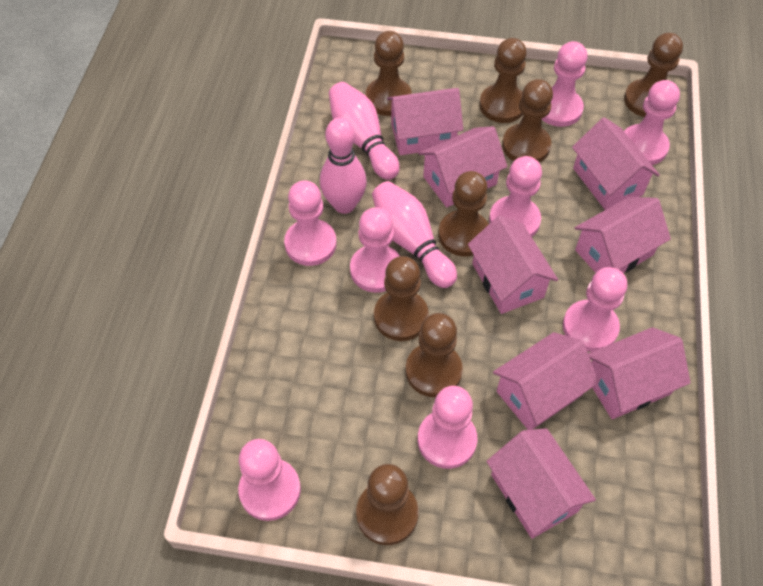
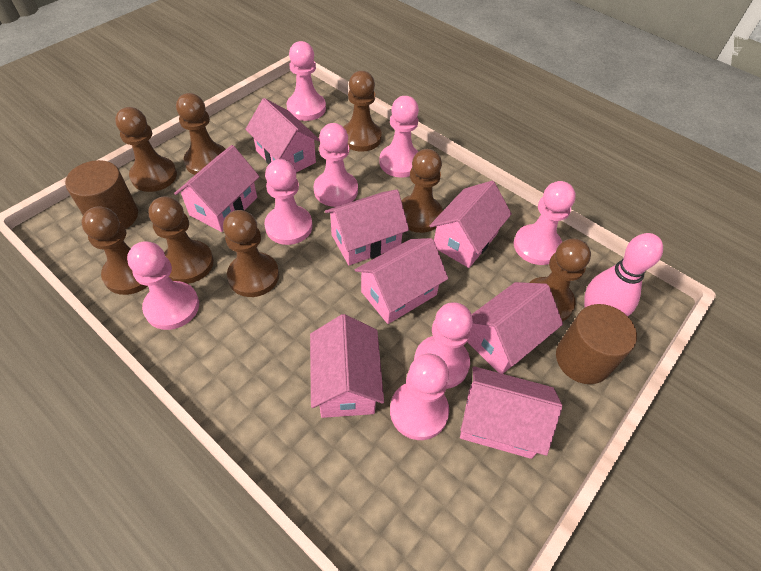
brown cylinder: none = 0 -> [65,160,138,229] [556,304,637,384] = 2
pink bowling pin: [320,118,367,214] [329,82,400,180] [372,181,457,288] = 3 -> [584,233,663,316] = 1

